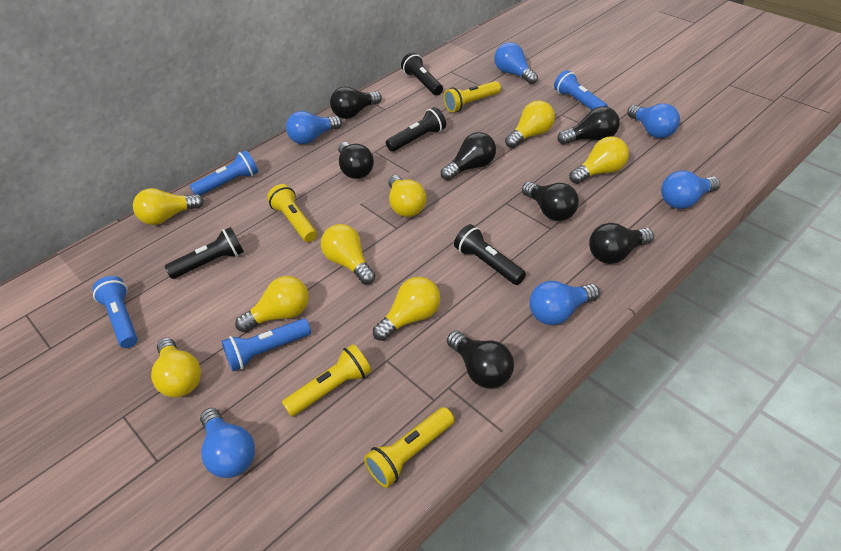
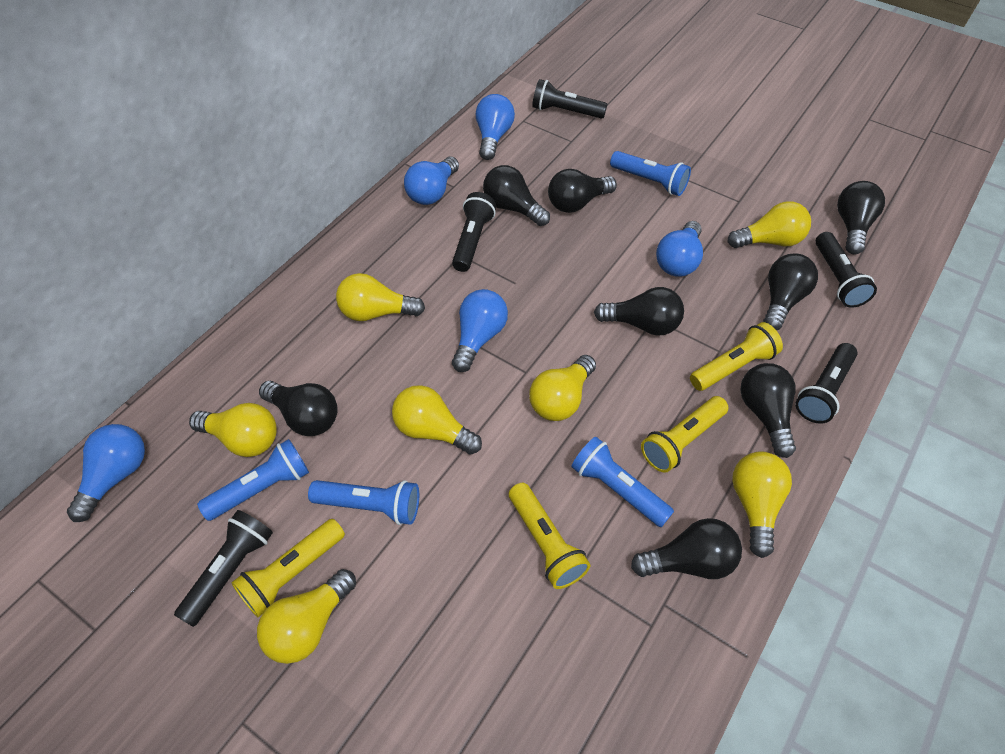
black flashlight: [165,227,244,279] [386,107,446,152] [401,53,443,95] [454,224,526,285] = 4 -> [174,510,273,627] [452,192,496,272] [532,79,607,119] [795,343,858,424] [815,232,877,308] = 5
black light bulb: [330,86,382,119] [338,142,374,179] [441,132,496,180] [447,331,514,389] [522,182,579,221] [558,106,620,145] [589,223,654,264] = 7 -> [259,381,338,436] [483,165,550,226] [548,169,617,213] [594,287,684,336] [631,518,742,579] [741,363,796,458] [763,254,818,330] [837,181,885,254] = 8
blue light bulb: [200,408,255,478] [286,111,342,144] [494,42,538,84] [529,281,600,325] [627,104,680,138] [661,170,720,209] = 6 -> [67,424,145,522] [404,156,459,205] [452,289,508,372] [476,94,515,160] [656,221,703,277] = 5
yellow light bulb: [133,188,204,225] [151,338,201,397] [235,276,309,332] [321,224,375,284] [373,277,440,341] [388,175,426,217] [505,101,555,148] [569,136,629,184] = 8 -> [189,403,276,457] [257,569,356,664] [336,273,425,321] [392,385,482,455] [529,355,596,421] [728,201,811,248] [732,451,792,558] = 7

